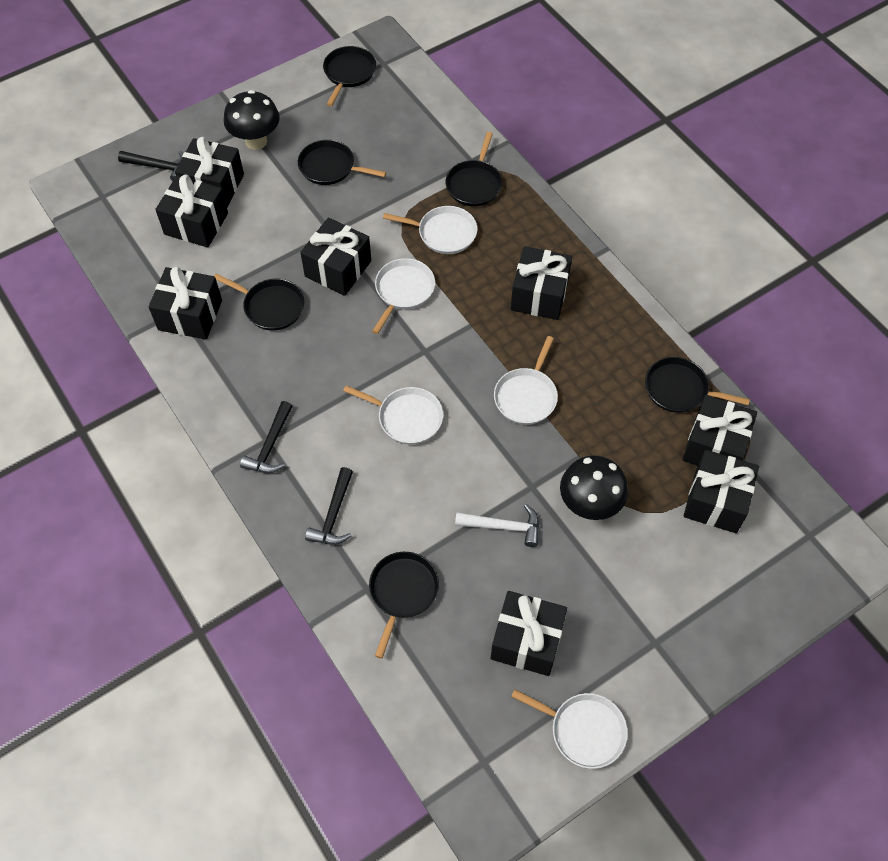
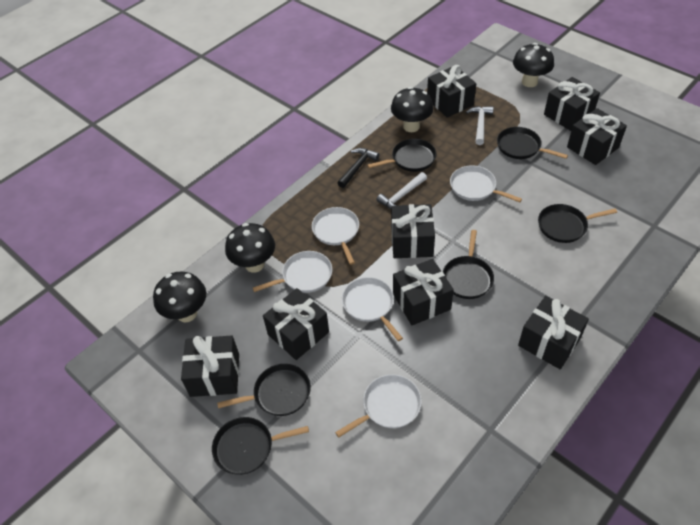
black hammer: [118,151,184,181] [240,401,293,473] [305,467,353,545] = 3 -> [338,148,379,188] = 1
black mushroom: [224,90,280,150] [560,455,628,520] = 2 -> [153,272,206,322] [225,223,275,273] [391,87,434,132] [513,43,554,87] = 4
white hammer: [455,504,539,547] = 1 -> [376,172,427,209] [466,106,494,145] = 2

